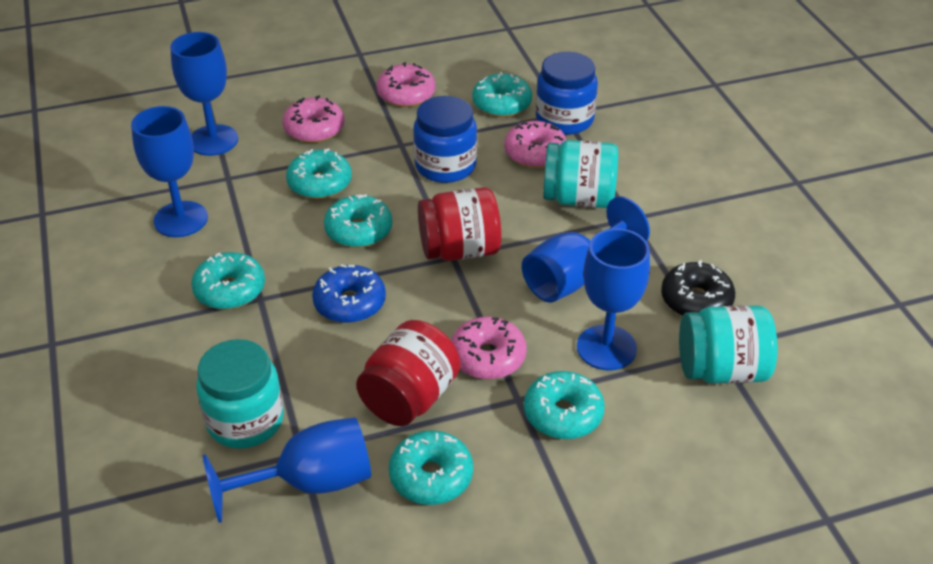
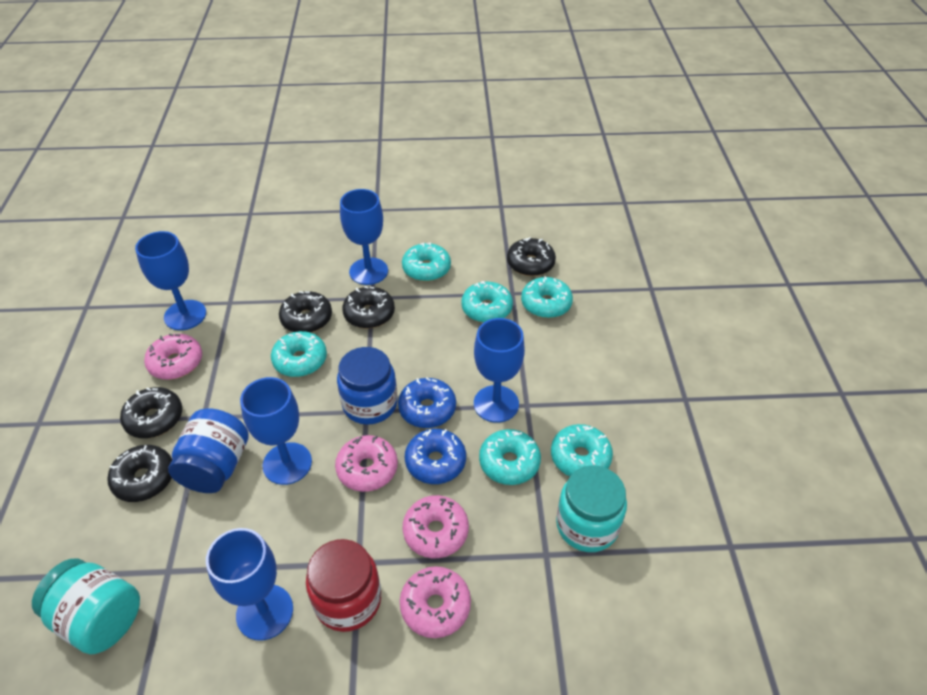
black donut: [661,260,735,316] = 1 -> [107,445,172,502] [120,387,182,438] [279,291,332,332] [342,286,395,329] [507,237,556,276] = 5
blue donut: [312,264,386,323] = 1 -> [398,378,456,428] [405,429,466,484] = 2
red jar: [356,320,460,426] [418,187,501,261] = 2 -> [306,539,381,632] = 1
turquoise jar: [196,339,284,449] [543,140,618,208] [679,305,777,383] = 3 -> [32,558,140,654] [556,465,627,552] = 2

